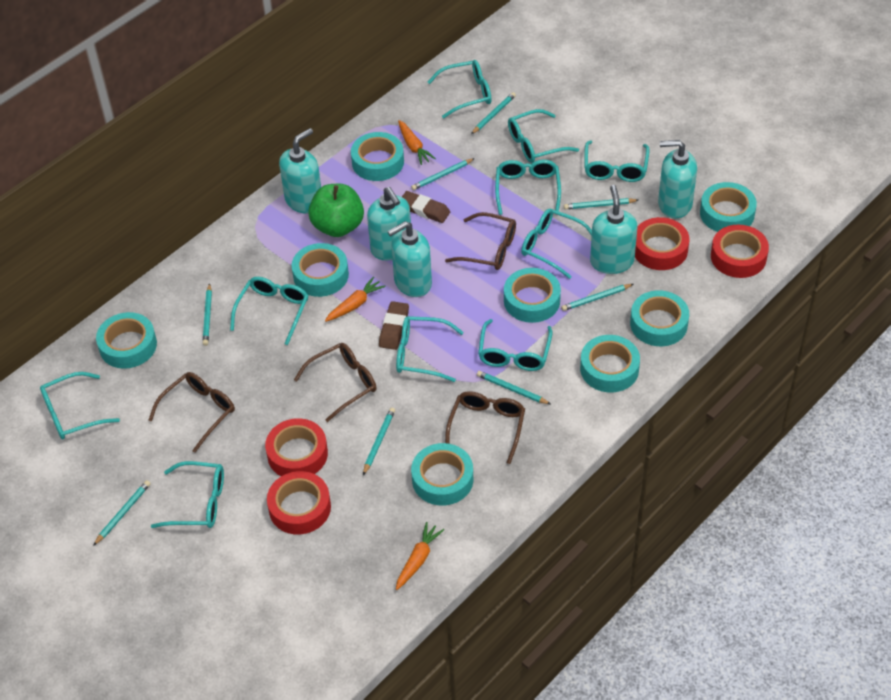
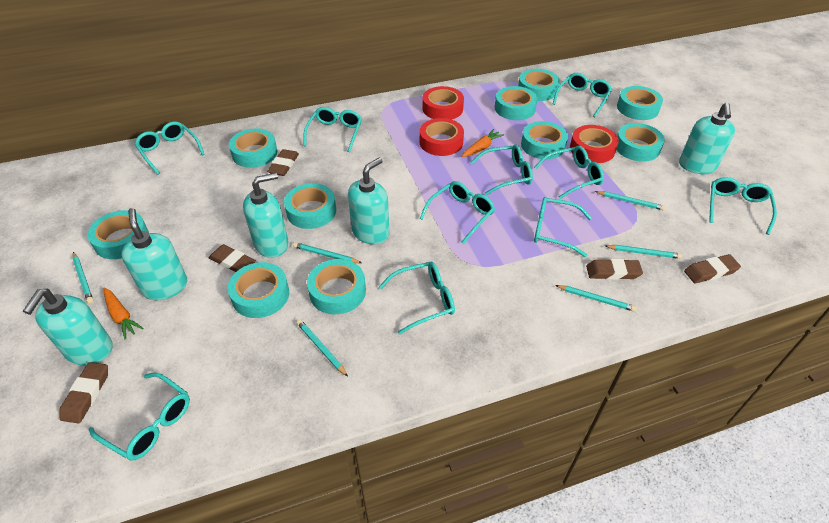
brown eraser: [379,301,409,350] [402,191,450,223] = 2 -> [59,362,108,424] [209,244,256,272] [267,149,299,176] [586,259,643,280] [684,254,741,283] = 5
brown glasses: [149,372,235,453] [294,343,377,422] [445,212,516,270] [445,391,525,464] = 4 -> none = 0
green apple: [308,184,364,237] = 1 -> none = 0
orange carrot: [325,277,385,322] [396,522,444,590] [398,120,436,165] = 3 -> [104,288,144,339] [461,129,504,157] = 2
red tape: [265,418,328,476] [267,471,331,535] [635,217,690,270] [711,225,769,278] = 4 -> [420,118,464,156] [422,86,464,120] [570,125,619,163] = 3
turquoise pencil: [93,480,151,546] [203,283,212,346] [363,408,395,475] [411,158,475,190] [471,92,516,134] [477,371,550,404] [561,284,633,311] [564,198,638,209] = 8 -> [72,252,93,303] [293,242,362,263] [297,319,348,377] [555,285,636,312] [595,191,665,210] [605,245,682,259] = 6
turquoise tape: [96,312,157,369] [292,243,349,297] [351,132,404,181] [411,443,473,505] [504,268,561,323] [580,335,640,392] [630,290,689,346] [700,182,757,232] = 8 -> [87,210,149,259] [228,262,289,318] [229,129,277,168] [284,183,336,229] [307,259,366,314] [495,86,538,120] [518,69,560,101] [521,121,568,159] [616,123,665,162] [617,86,663,120] = 10

